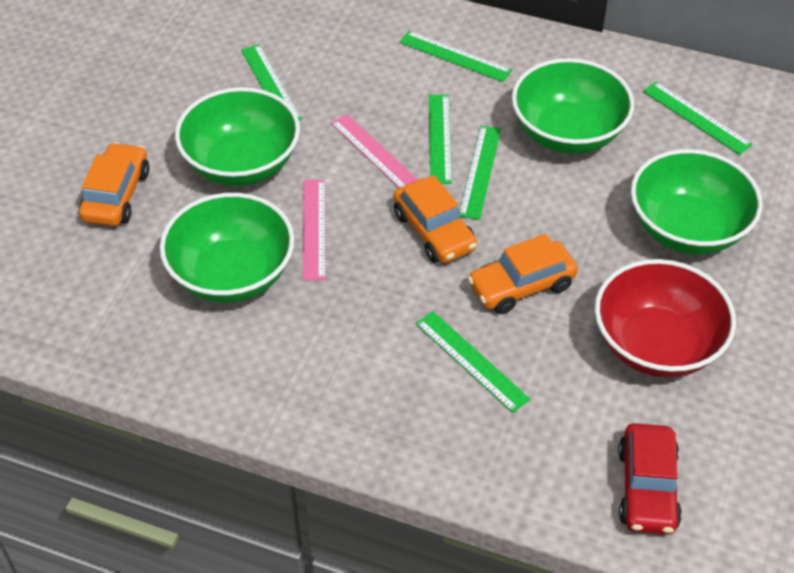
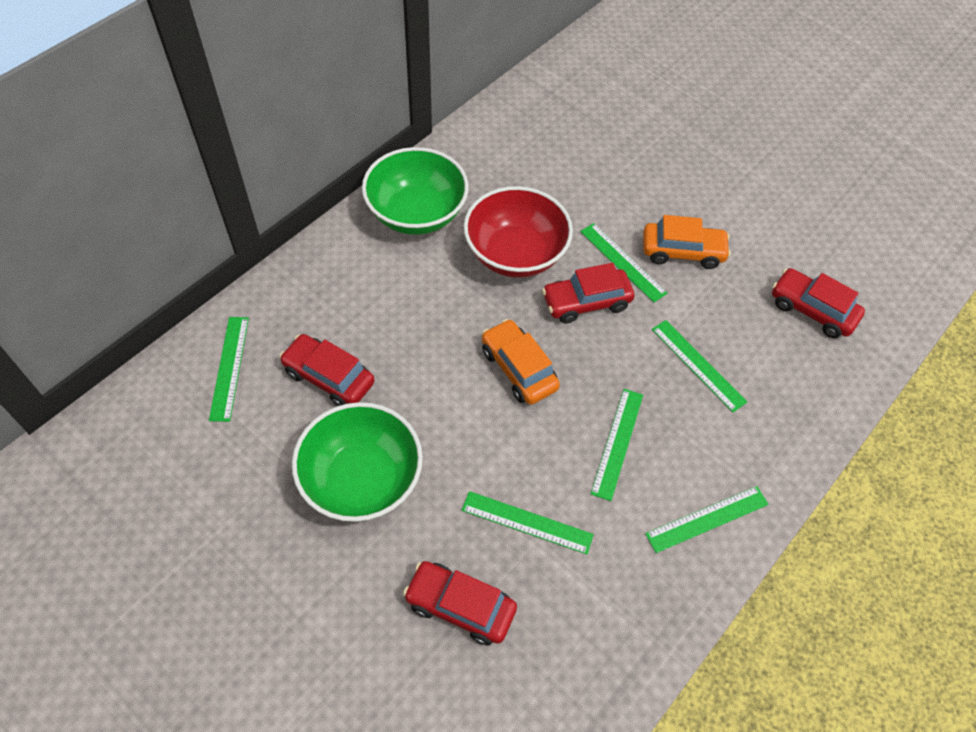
green bowl: [160,193,294,303] [175,87,300,186] [512,58,634,154] [631,149,762,255] = 4 -> [292,402,423,522] [362,147,469,235] = 2
orange car: [79,142,149,226] [393,175,477,263] [467,234,578,314] = 3 -> [482,319,560,405] [643,215,731,269] = 2
pink ruler: [303,180,326,281] [331,114,418,188] = 2 -> none = 0
red car: [618,423,682,535] = 1 -> [279,334,375,406] [403,561,517,646] [542,263,635,324] [772,268,865,338] = 4

